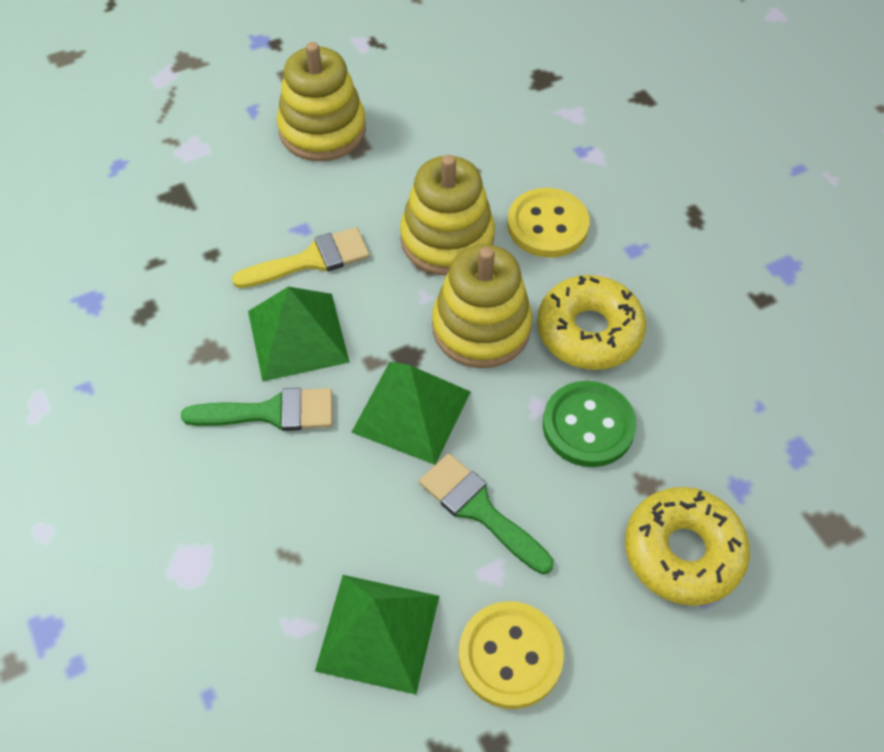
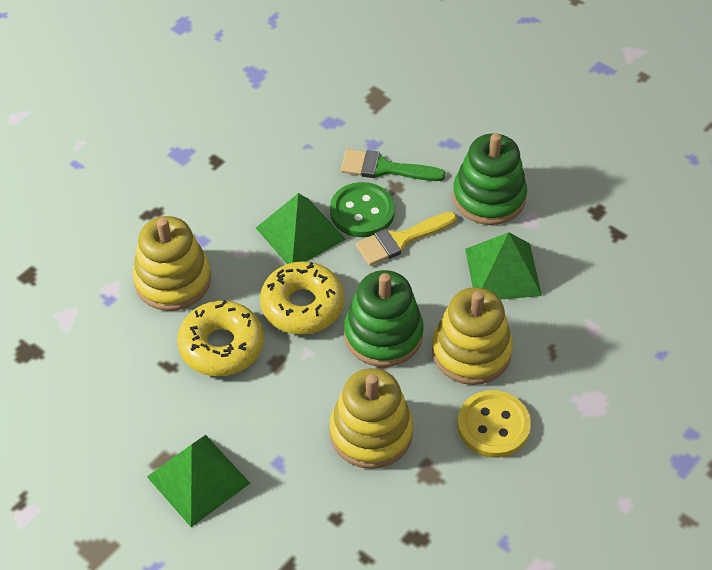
green brush: [181,388,333,431] [419,453,554,574] = 2 -> [341,149,446,181] = 1
green stacking toy: none = 0 -> [344,270,424,367] [453,133,527,225] = 2
yellow button: [459,601,564,709] [507,188,590,258] = 2 -> [457,390,531,458] = 1

